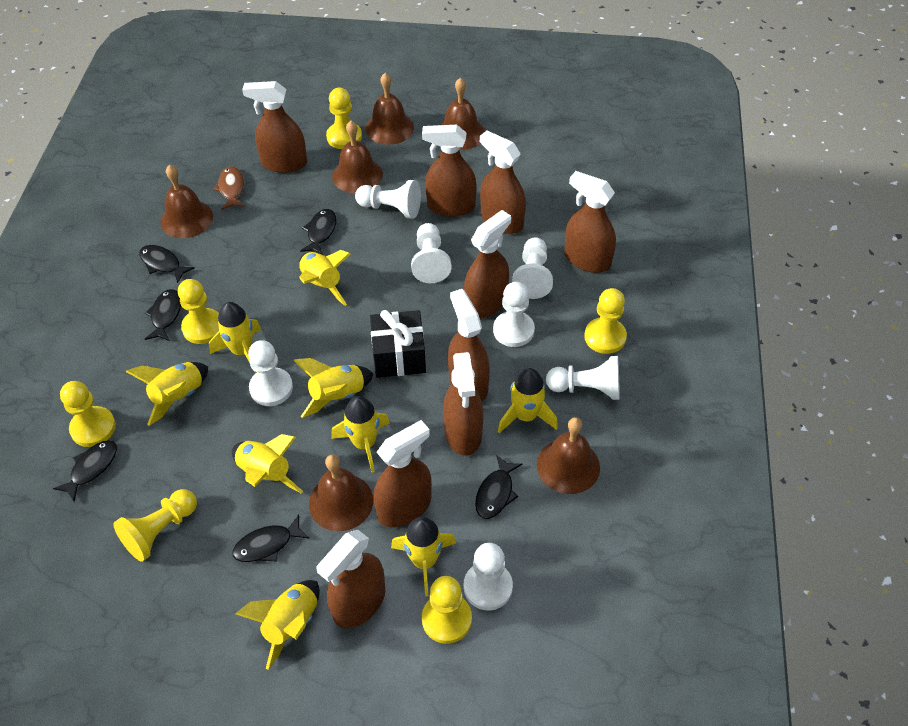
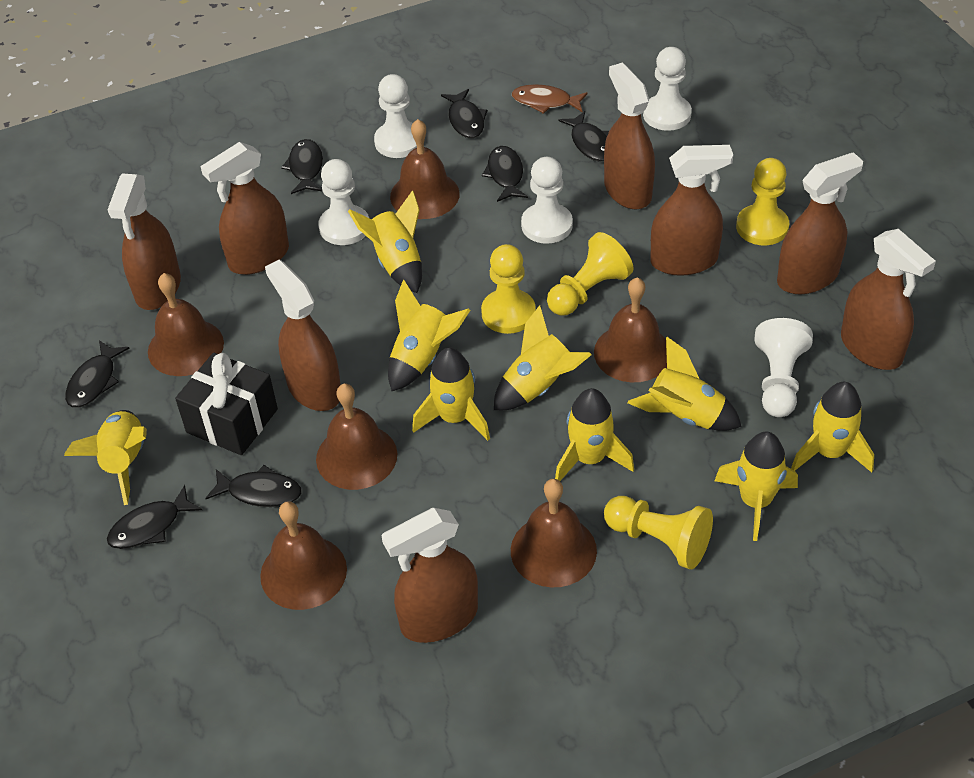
black fish: [53,440,117,502] [139,245,194,283] [145,289,181,341] [232,514,310,562] [300,209,336,255] [475,455,522,519] = 6 -> [65,340,130,408] [107,485,202,549] [205,465,302,507] [281,139,323,194] [441,89,488,138] [482,146,528,202] [558,111,609,162] = 7
brown spray bottle: [242,81,307,173] [316,530,385,628] [373,420,432,527] [422,125,477,217] [443,352,483,456] [448,289,490,402] [464,210,511,319] [480,131,526,234] [564,171,616,273] = 9 -> [108,173,181,310] [200,142,289,275] [265,260,341,411] [381,508,478,643] [604,63,655,209] [650,145,733,276] [777,152,863,294] [841,229,936,370] = 8
white pawn: [248,340,293,406] [355,180,421,219] [411,223,452,283] [464,543,513,611] [493,282,535,347] [512,237,553,299] [546,356,620,400] = 7 -> [318,159,369,245] [374,74,417,158] [521,157,573,244] [643,47,692,131] [754,318,813,417] = 5
yellow pawn: [60,381,116,447] [113,489,197,562] [178,279,219,344] [326,88,362,149] [422,576,472,644] [584,288,627,354] = 6 -> [481,244,536,334] [547,232,634,316] [604,496,713,569] [736,158,789,245] = 4

